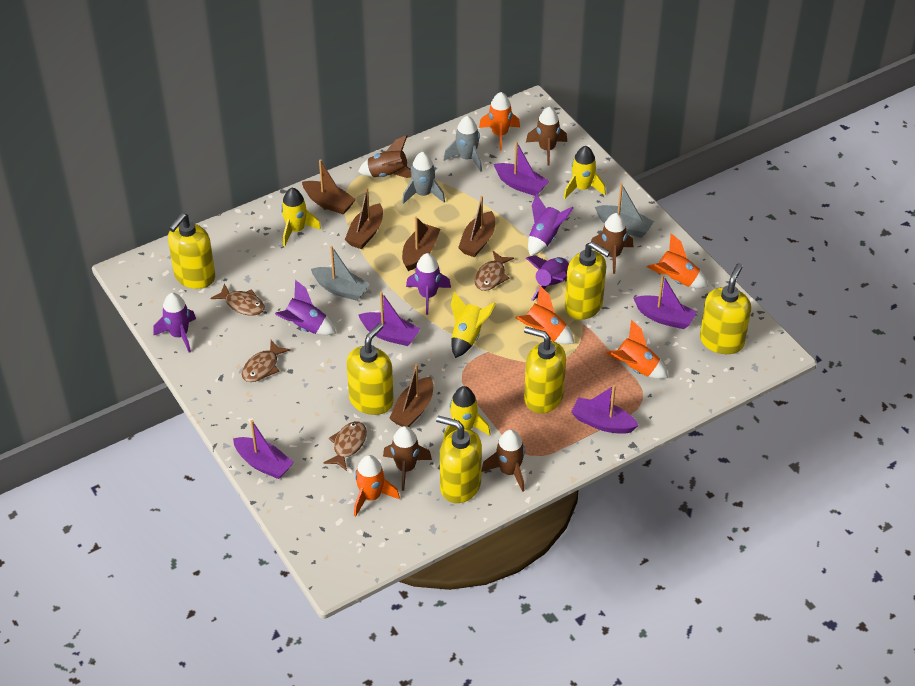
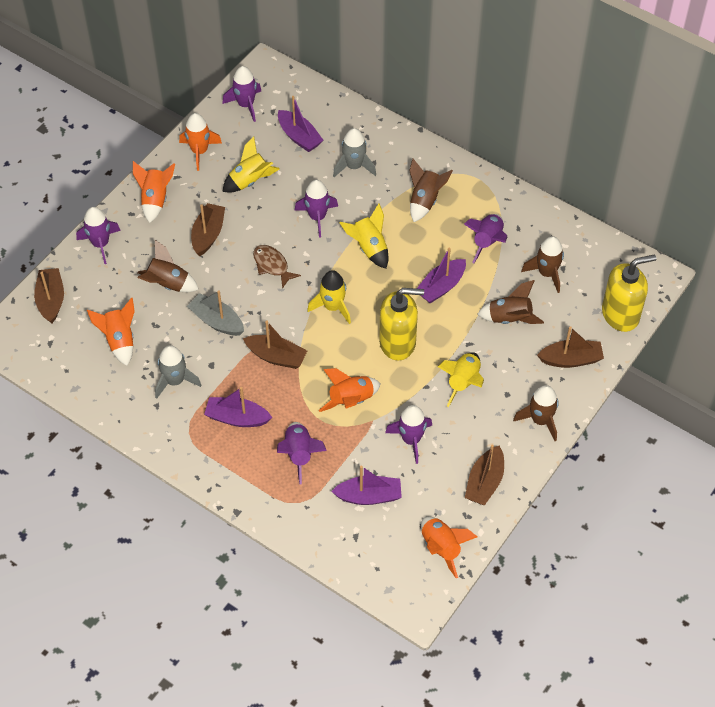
brown fish: [210,284,265,316] [241,340,291,382] [323,421,367,471] [474,251,514,291] = 4 -> [253,245,301,289] = 1
grey boat: [311,246,370,301] [595,183,654,238] = 2 -> [187,291,244,336] = 1
purple boat: [233,420,294,479] [358,291,420,346] [494,141,549,196] [571,385,639,434] [634,275,697,329] = 5 -> [204,387,272,427] [278,96,323,152] [331,465,402,505] [416,247,466,303] = 4
purple rocket: [153,293,196,353] [275,280,336,335] [406,253,451,315] [526,255,570,301] [528,194,574,256] = 5 -> [76,207,121,264] [222,66,261,122] [277,422,327,484] [294,180,338,238] [385,405,432,464] [464,214,507,264] = 6
yellow soap dispenser: [168,213,215,289] [346,323,394,415] [436,415,482,503] [524,327,566,414] [565,241,610,320] [700,263,751,354] = 6 -> [379,288,424,361] [602,254,656,332] = 2

